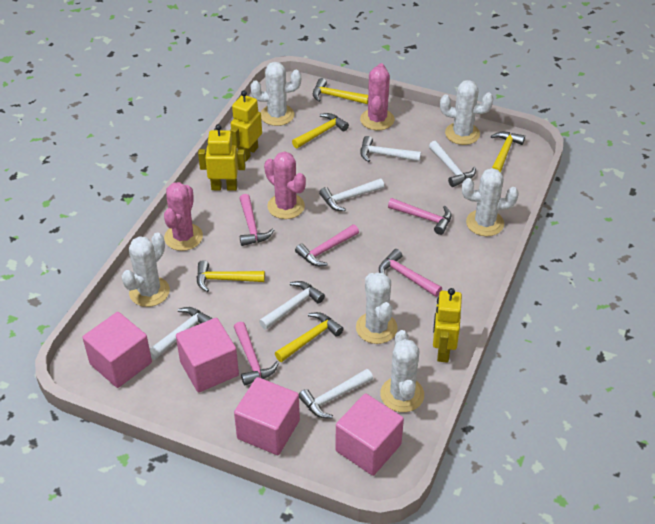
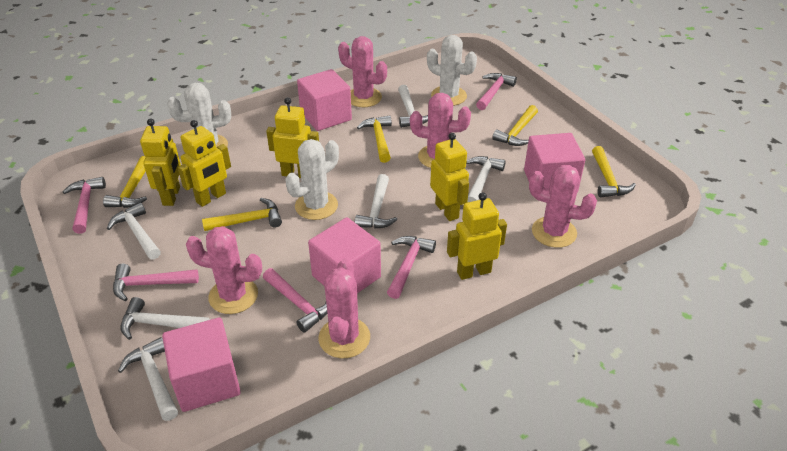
pink cactus: [164,182,203,251] [264,151,306,219] [360,63,395,130] = 3 -> [186,226,262,314] [318,259,370,358] [338,36,387,107] [410,93,471,168] [529,165,597,248] = 5
white cactus: [121,233,170,307] [250,62,301,126] [356,273,398,344] [380,330,424,412] [440,80,494,145] [462,168,519,236] = 6 -> [167,83,231,147] [285,139,339,220] [427,35,477,106] = 3
yellow robot: [198,124,246,191] [230,90,262,162] [433,288,462,363] = 3 -> [140,118,181,206] [178,120,231,207] [266,97,319,178] [430,133,469,221] [447,192,507,280] = 5

